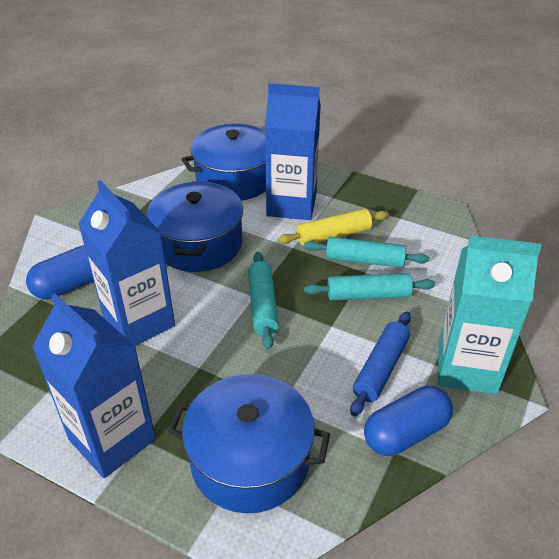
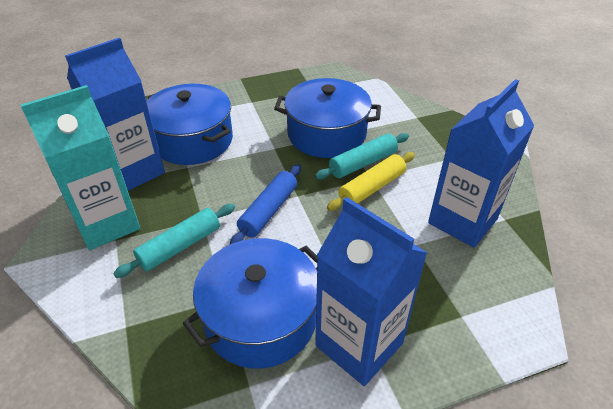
blue capsule: [26,245,94,299] [364,386,453,456] = 2 -> none = 0
turquoise rolling pin: [248,252,279,350] [304,237,429,268] [304,273,435,301] = 3 -> [113,204,235,278] [315,133,409,179] = 2

